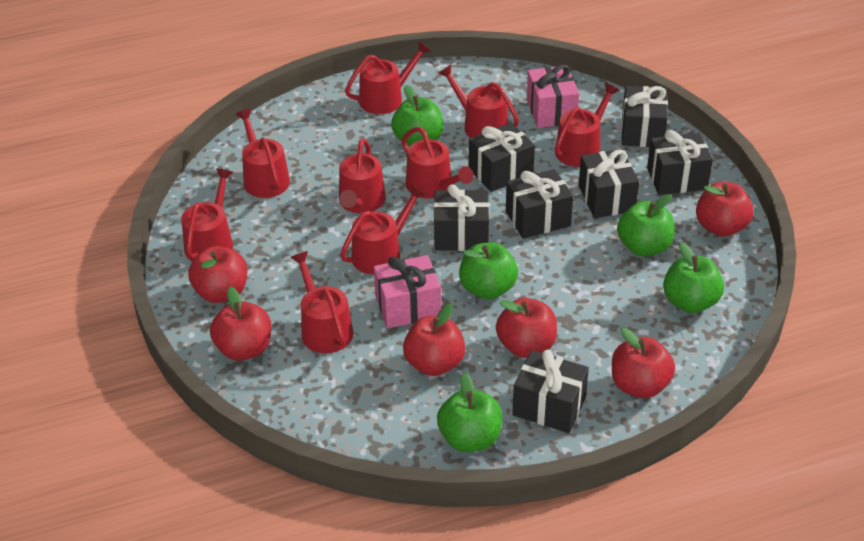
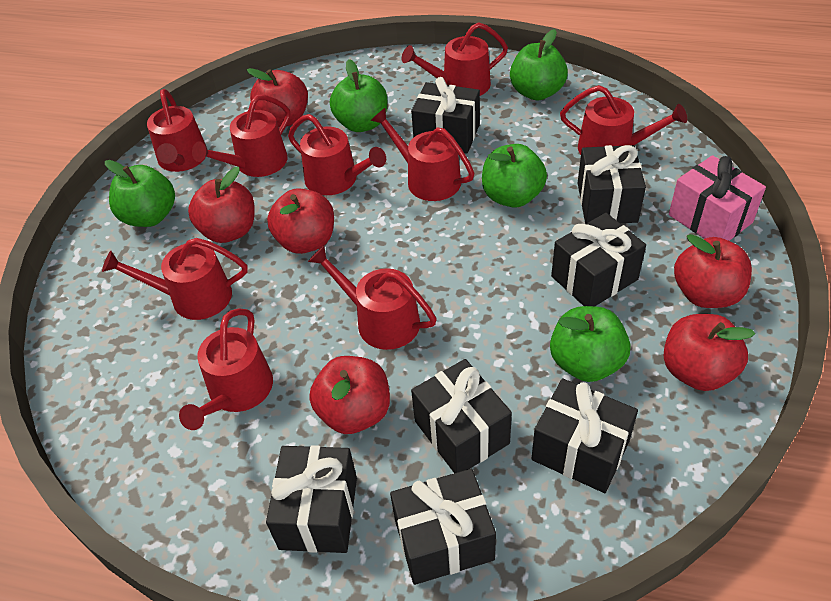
pink gift: [374,255,441,328] [527,65,579,128] = 2 -> [669,155,766,241] = 1

